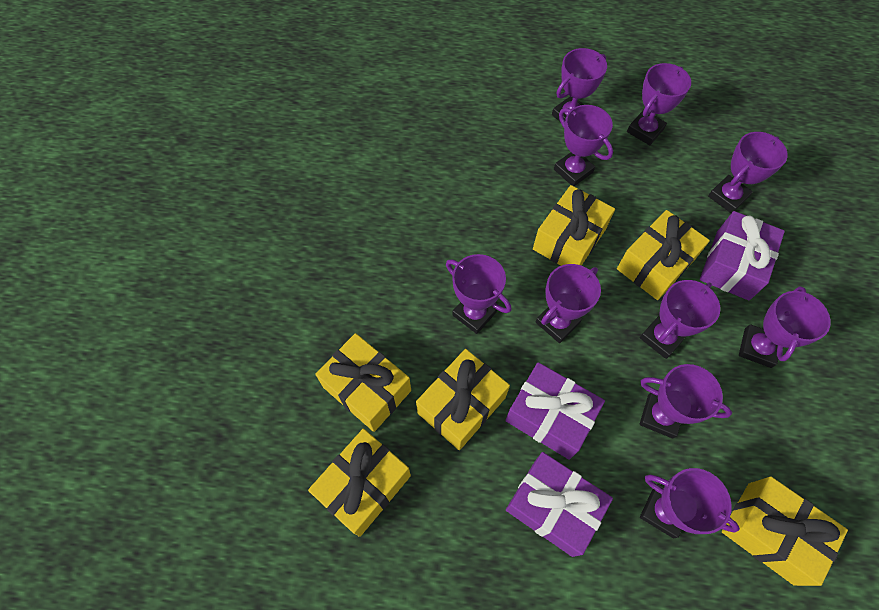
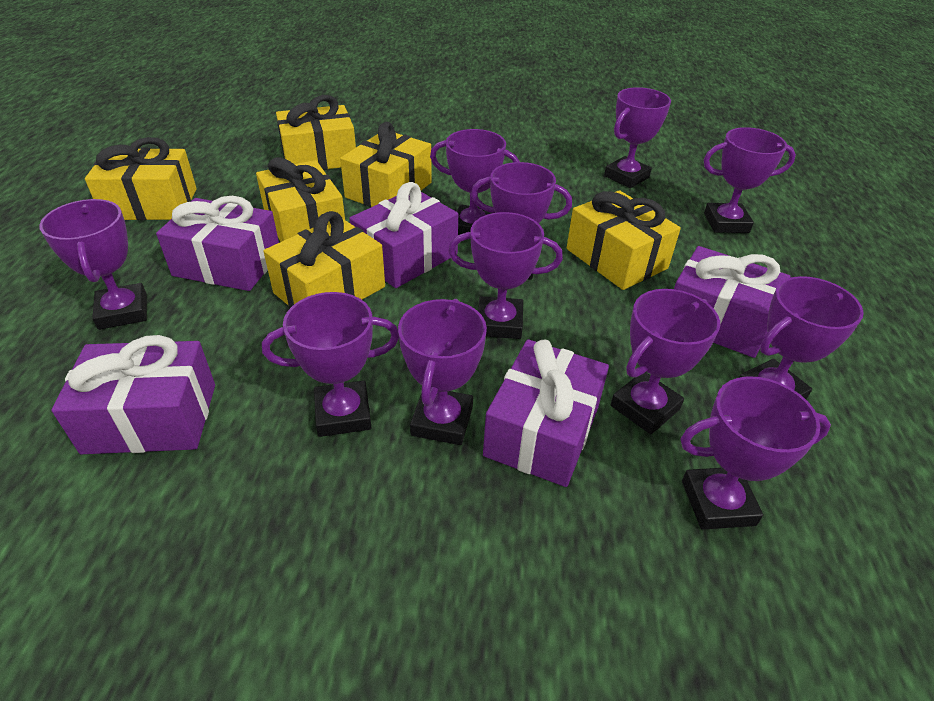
purple gift: [505,362,605,460] [506,452,613,557] [700,211,785,301] = 3 -> [51,335,215,454] [156,196,279,291] [349,182,458,288] [483,339,609,487] [674,246,791,358] = 5
purple trophy: [446,254,511,334] [536,264,601,343] [552,48,607,121] [554,105,613,186] [627,63,691,145] [640,280,720,359] [640,364,732,439] [640,468,740,538] [708,132,788,213] [739,286,831,368] = 10 -> [39,199,147,330] [262,292,399,437] [398,299,487,445] [430,129,520,235] [448,212,563,339] [471,162,572,280] [604,87,671,188] [611,289,720,434] [681,376,831,530] [704,127,796,233] [740,276,864,399] = 11

